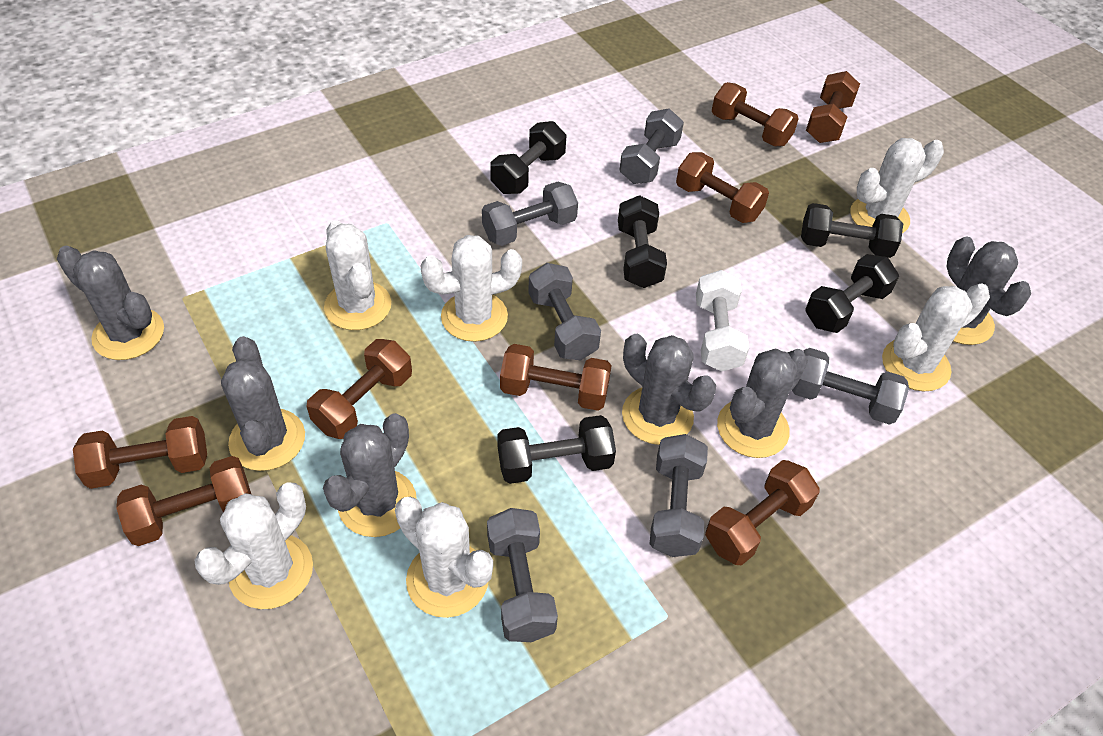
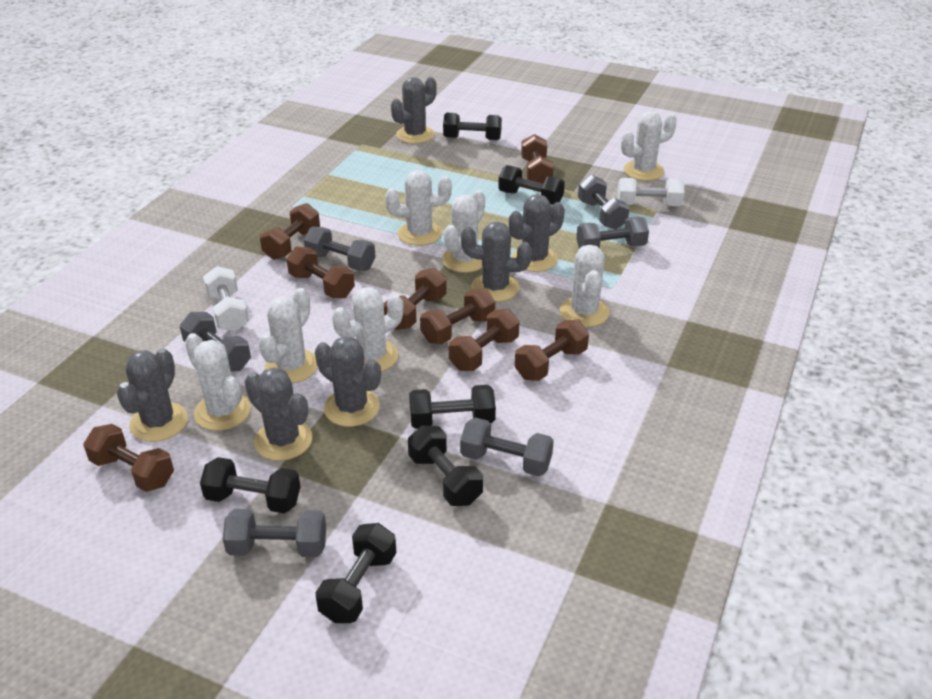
black dumbbell: [490,121,566,194] [497,415,616,484] [618,195,667,288] [801,203,903,258] [805,254,899,333] = 5 -> [200,457,300,513] [315,523,396,623] [408,426,483,506] [409,385,496,429] [443,113,502,140] [498,165,565,205] = 6
white cactus: [194,483,313,609] [324,220,391,330] [395,497,493,618] [420,235,522,342] [850,138,944,233] [882,284,990,392] = 6 -> [185,333,251,431] [258,288,318,383] [332,287,403,372] [385,170,452,246] [442,190,485,273] [560,245,610,327] [621,111,677,181] = 7
white dumbbell: [696,270,749,371] = 1 -> [203,266,249,332] [618,178,684,206] = 2

